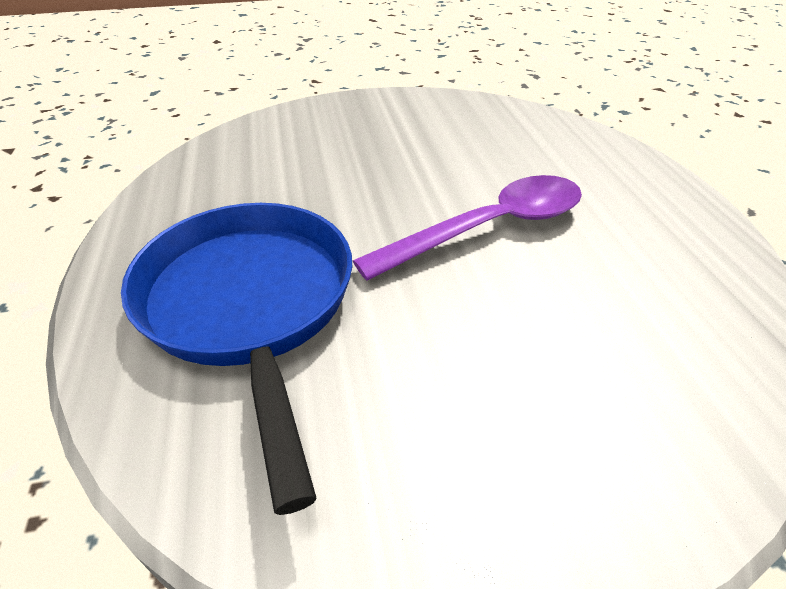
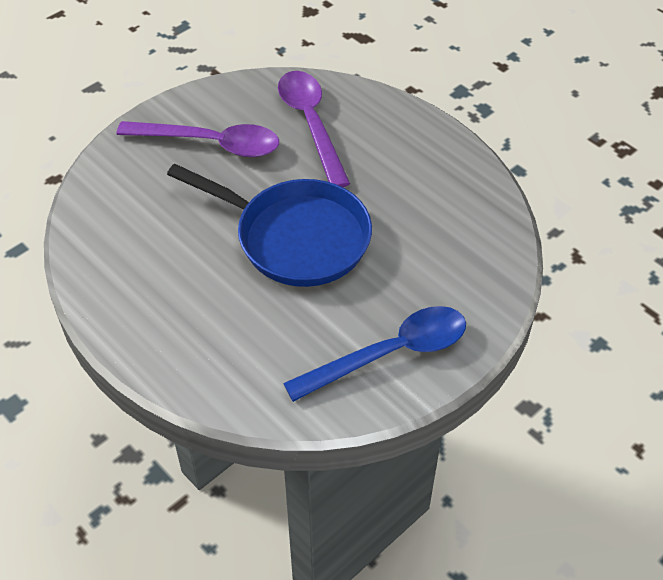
blue spoon: none = 0 -> [283,306,466,402] = 1
purple spoon: [353,175,582,281] = 1 -> [117,121,279,157] [278,71,350,187] = 2

